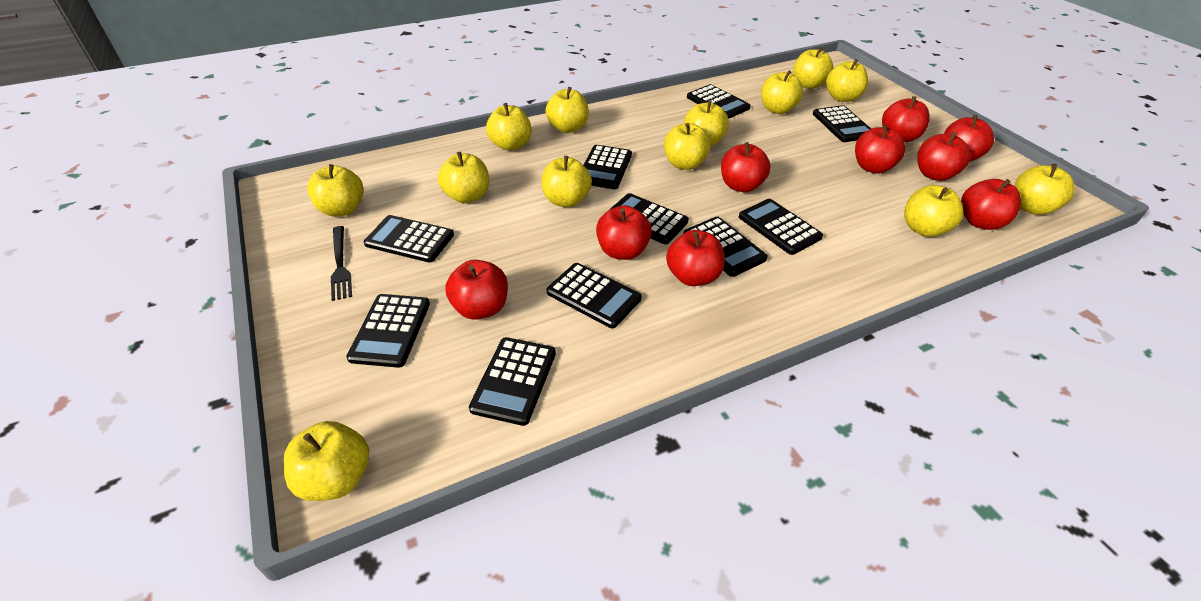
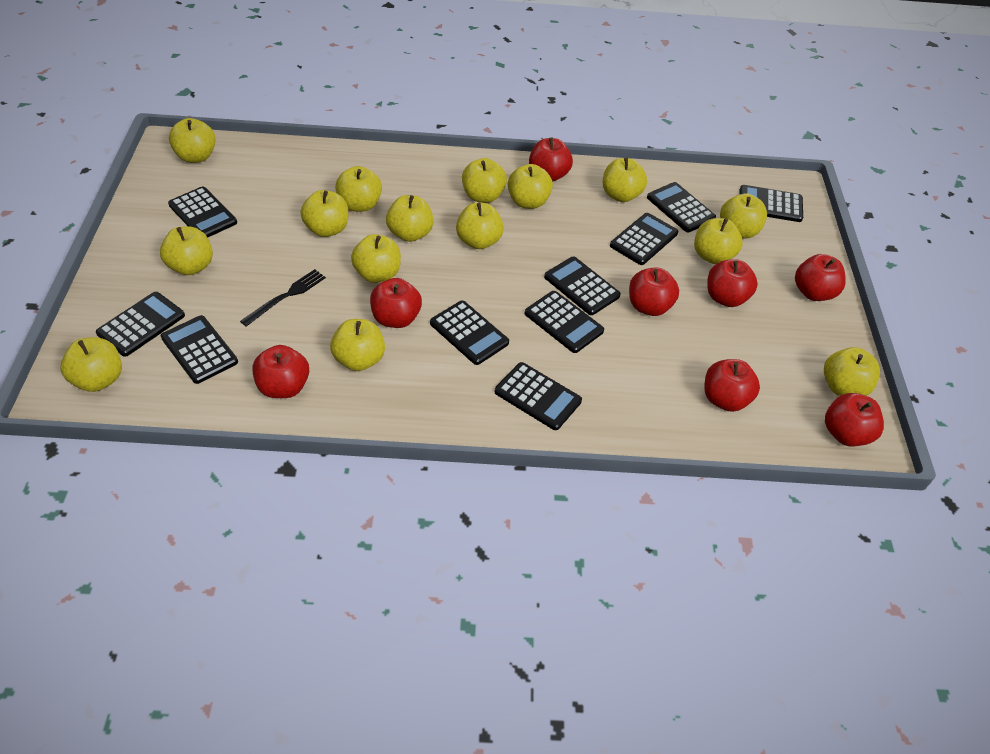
red apple: [445,260,508,320] [596,205,652,260] [666,230,725,286] [721,142,771,192] [855,125,905,174] [882,96,930,142] [917,132,970,181] [944,115,994,162] [961,179,1021,230] = 9 -> [252,345,309,398] [370,278,422,328] [529,137,573,182] [629,267,679,316] [704,359,760,412] [707,259,758,307] [795,254,846,301] [825,393,884,447] = 8
yellow apple: [283,421,369,501] [307,164,364,217] [438,152,489,203] [486,103,532,151] [542,156,592,207] [545,87,589,133] [664,123,711,170] [684,100,729,146] [761,70,803,114] [793,47,834,89] [826,59,868,102] [904,185,963,237] [1015,164,1075,215] = 13 -> [61,337,122,392] [160,226,213,275] [169,118,216,163] [301,190,348,237] [330,319,385,371] [335,166,382,212] [351,234,401,283] [386,195,434,242] [456,203,504,249] [462,158,507,203] [508,164,553,209] [603,158,647,202] [694,218,743,264] [720,194,767,239] [824,347,880,396] = 15

